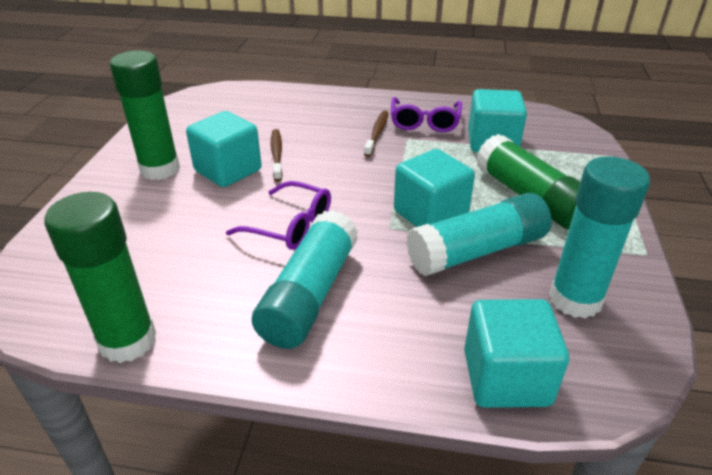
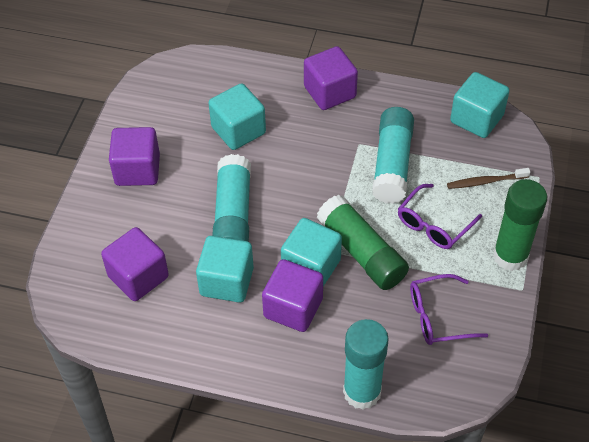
brown toothbrush: [271,129,283,181] [364,110,388,157] = 2 -> [447,168,530,189] = 1
green glue stick: [44,192,156,363] [110,51,180,180] [476,134,580,230] = 3 -> [317,195,409,290] [493,179,547,271] = 2
purple cube: none = 0 -> [101,227,169,301] [109,127,160,186] [262,259,323,332] [304,46,358,110] = 4

